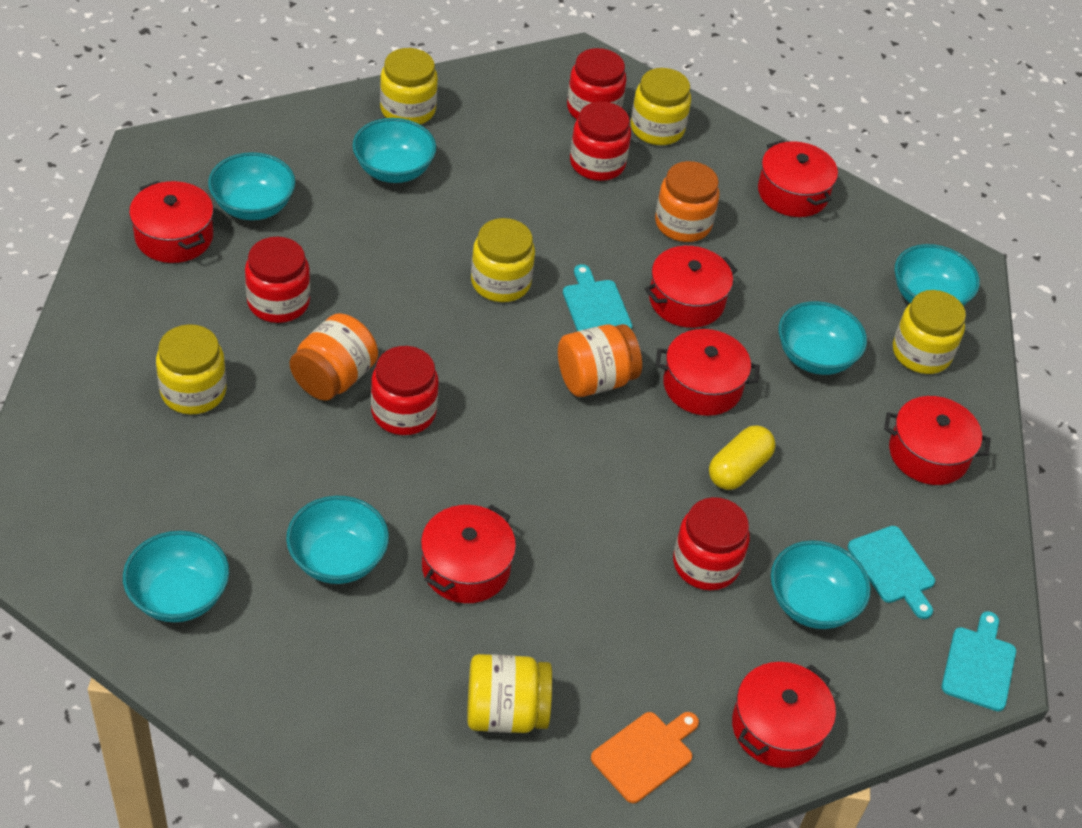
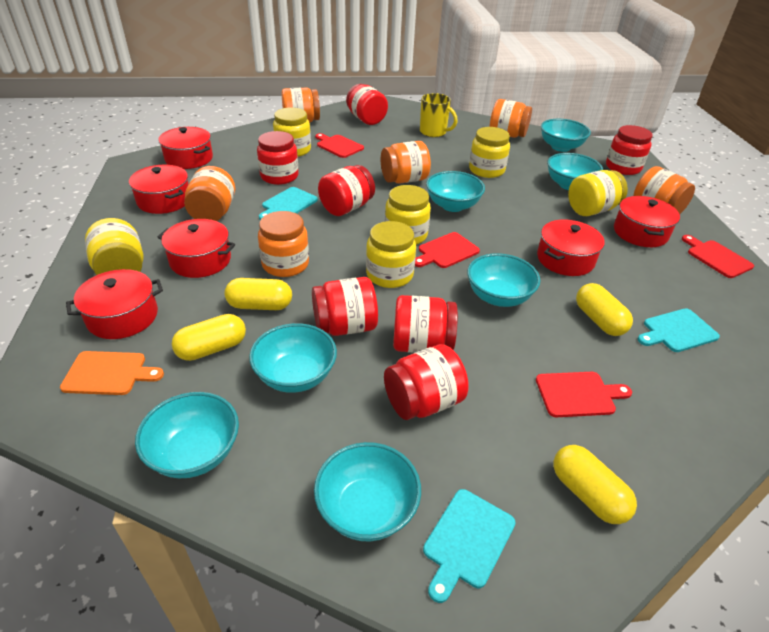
orange jar: [290,313,378,401] [558,324,642,397] [655,161,719,242] = 3 -> [184,166,235,221] [258,211,309,277] [281,88,320,123] [381,141,431,184] [490,99,532,138] [634,166,695,214] = 6
red cutting board: none = 0 -> [315,133,364,158] [415,232,480,268] [536,372,632,417] [682,235,754,278] = 4
red jar: [245,237,310,323] [371,346,439,435] [567,48,626,119] [570,101,631,181] [673,497,750,590] = 5 -> [257,131,299,185] [312,277,378,336] [318,165,375,216] [346,84,388,125] [384,344,469,420] [393,295,458,353] [606,125,653,175] = 7
red pot: [129,181,213,263] [421,504,516,603] [645,246,737,328] [656,329,760,416] [732,662,836,768] [758,140,838,217] [884,396,991,485] = 7 -> [66,269,163,339] [129,165,188,214] [158,127,213,169] [158,219,235,278] [537,219,605,276] [614,196,680,247] = 6
yellow capsule: [709,425,776,490] = 1 -> [172,314,246,361] [225,278,292,310] [553,445,637,524] [576,283,633,336] = 4
yellow mug: none = 0 -> [420,93,458,137] = 1

